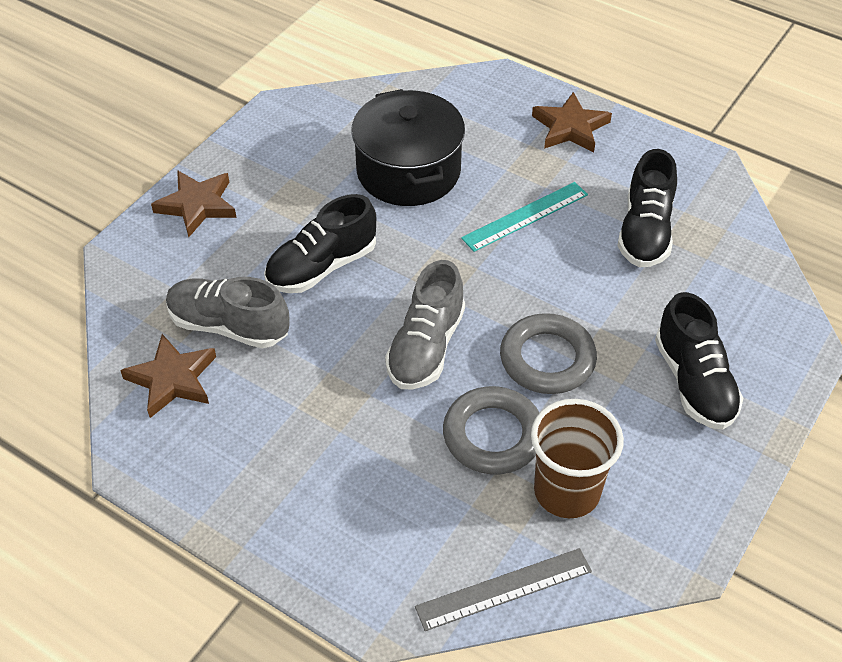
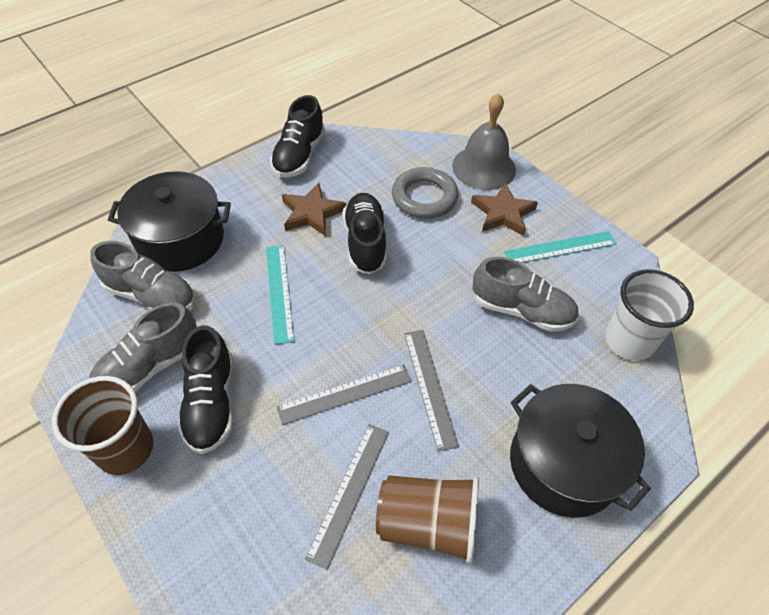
black pot: [351,89,465,206] = 1 -> [108,171,231,272] [510,384,651,518] = 2
brown cup: [531,399,624,518] = 1 -> [52,376,153,475] [376,475,479,564] = 2
brown star: [120,334,216,418] [151,170,236,237] [532,92,612,152] = 3 -> [282,183,346,236] [471,182,538,236] = 2
grey bell: none = 0 -> [452,93,516,190] = 1
grey ring: [443,386,539,474] [500,313,597,394] = 2 -> [392,167,458,219] = 1
grey ruler: [415,548,592,631] = 1 -> [276,364,412,425] [305,424,389,570] [404,330,459,451] = 3
grey shoe: [166,277,290,348] [385,260,465,389] = 2 -> [89,302,197,392] [90,241,195,310] [473,257,579,332] = 3
turquoise ruler: [461,182,588,252] = 1 -> [266,245,295,345] [504,231,617,263] = 2
white cup: none = 0 -> [605,269,694,361] = 1

